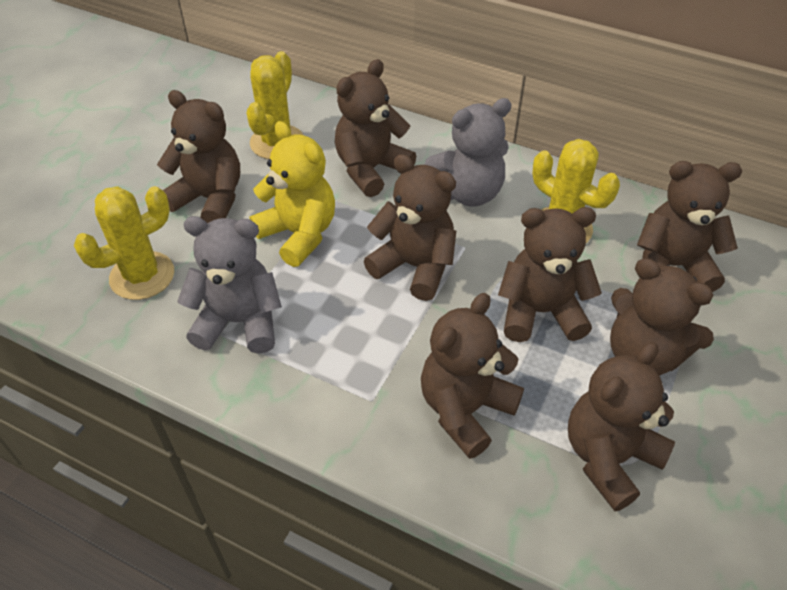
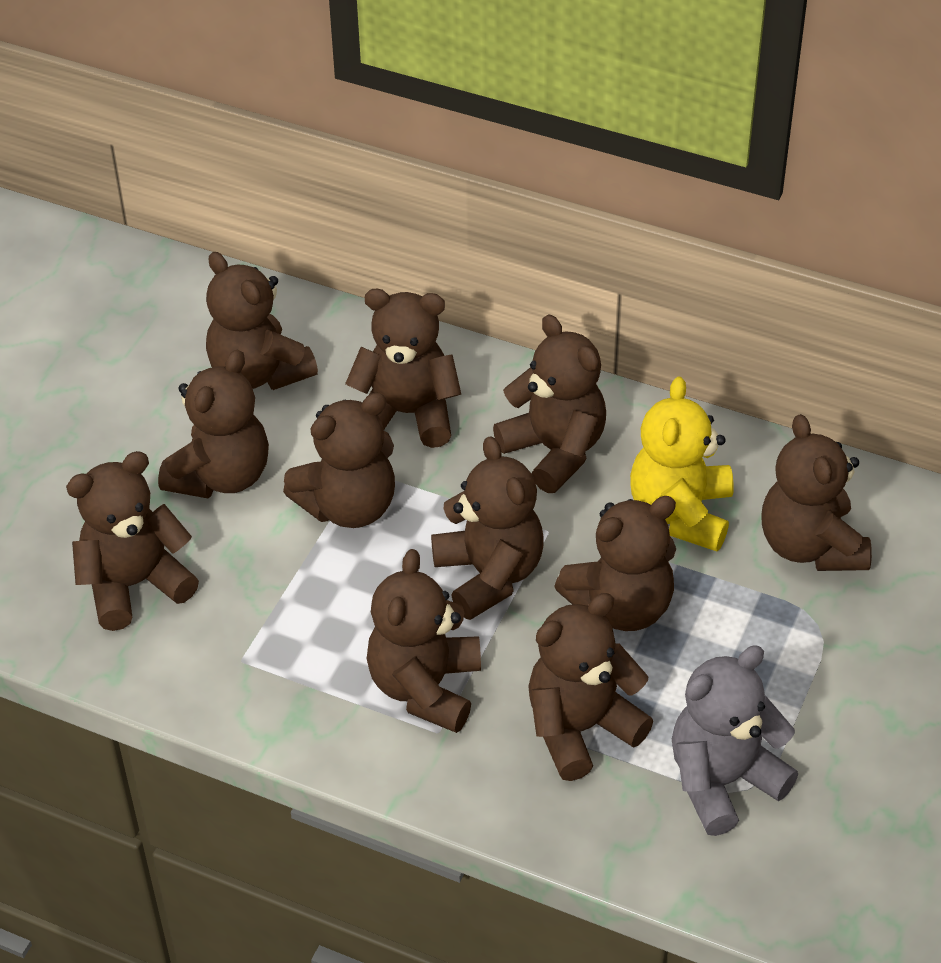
brown teddy bear: [157,90,240,223] [335,59,416,197] [364,154,456,301] [421,293,524,459] [498,207,602,342] [568,342,675,511] [610,258,714,376] [637,161,742,292] = 8 -> [66,451,199,631] [158,350,269,498] [206,252,318,390] [283,392,395,528] [345,289,461,448] [367,549,481,733] [431,436,544,620] [493,314,606,493] [528,593,653,781] [554,496,676,631] [761,414,872,571] = 11
grey teddy bear: [177,216,282,354] [425,98,512,207] = 2 -> [672,645,798,836] = 1
yellow cactus: [74,186,174,300] [247,51,303,159] [532,139,620,243] = 3 -> none = 0

